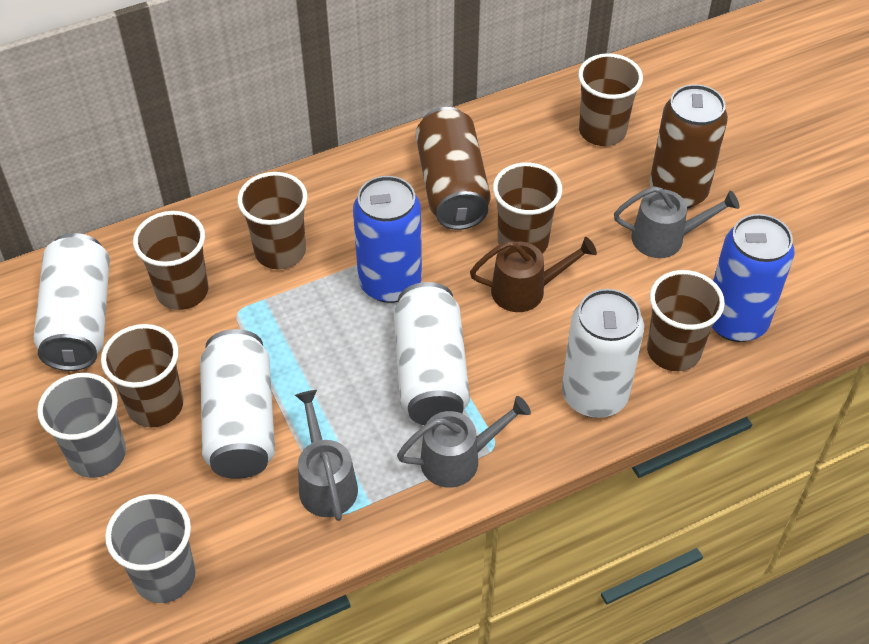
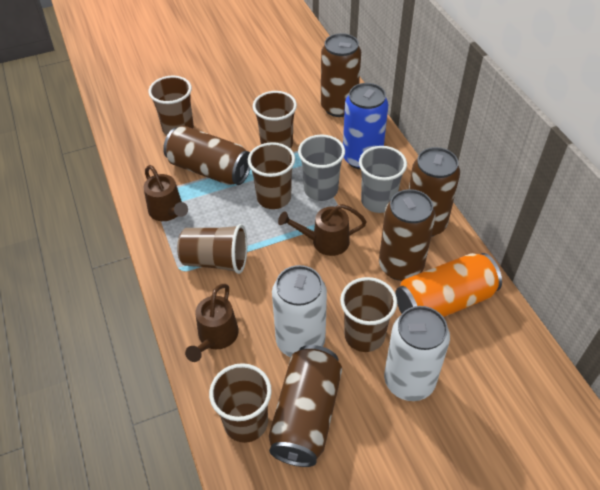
blue can: [353,176,422,303] [712,214,795,342] = 2 -> [343,83,389,169] = 1
brown can: [416,107,491,230] [649,84,728,209] = 2 -> [163,126,251,185] [269,345,342,467] [321,33,361,117] [379,189,436,281] [409,147,460,237] = 5
brown watering can: [470,237,597,312] = 1 -> [143,165,188,221] [185,284,239,362] [278,204,367,256] = 3
grey watering can: [295,390,358,521] [397,396,531,488] [614,186,739,258] = 3 -> none = 0
orange can: none = 0 -> [395,253,502,317] = 1
white can: [34,233,110,371] [200,329,275,479] [394,282,470,425] [562,289,644,418] = 4 -> [272,265,327,357] [384,306,450,401] = 2

